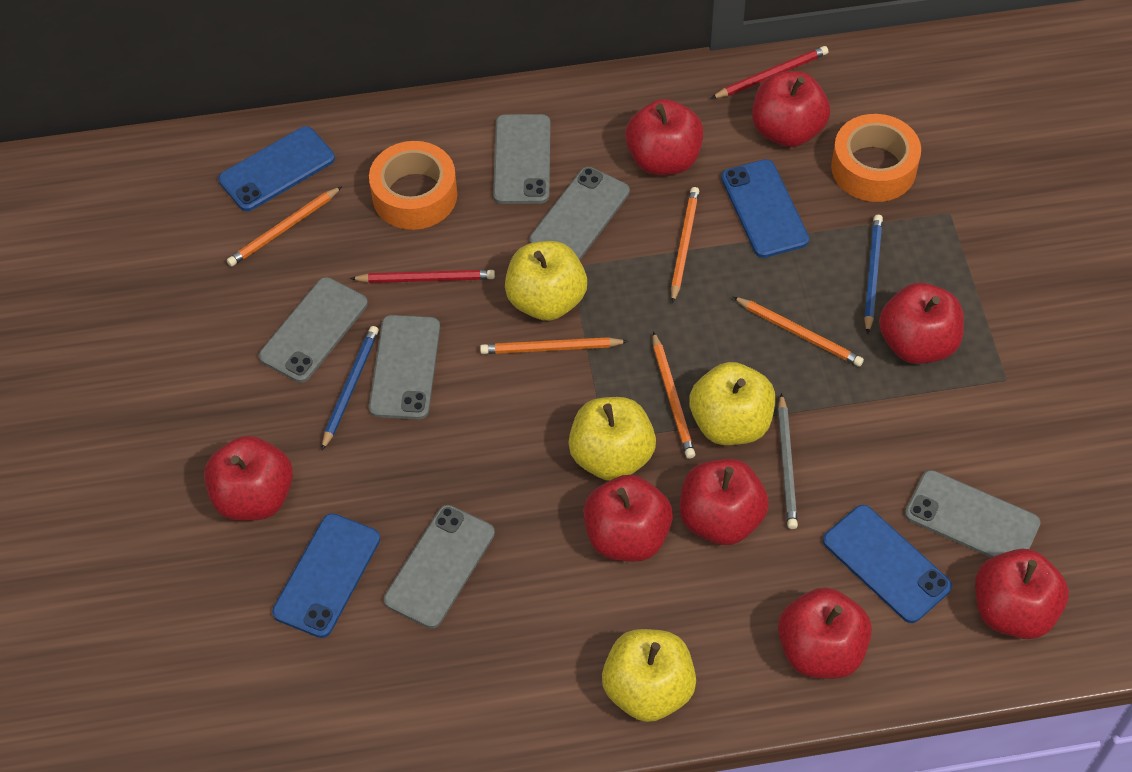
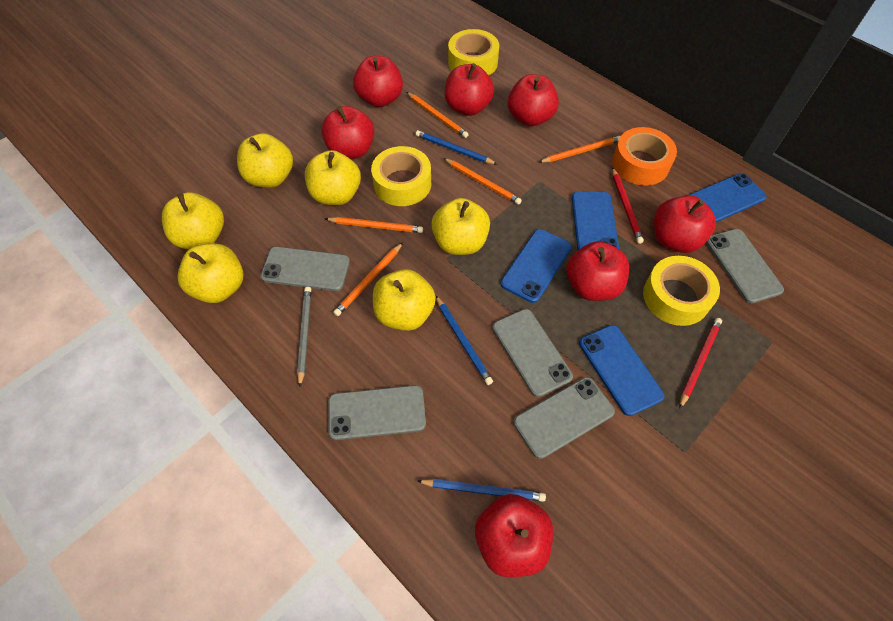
blue pencil: [322,326,379,450] [864,215,883,334] = 2 -> [415,130,498,165] [417,479,546,502] [435,295,493,385] = 3
grey phone: [259,277,368,383] [369,315,440,420] [384,505,495,628] [493,114,550,204] [530,167,630,260] [905,470,1041,558] = 6 -> [260,247,350,291] [328,385,426,440] [493,309,573,397] [514,377,615,459] [706,229,784,303] = 5
orange tape: [369,141,457,230] [831,114,921,202] = 2 -> [612,127,677,186] = 1
red apple: [204,436,293,521] [583,475,673,562] [625,99,704,175] [680,459,769,545] [752,71,830,147] [778,587,872,679] [879,283,964,364] [975,549,1069,639] = 8 -> [321,106,375,159] [353,56,403,107] [445,63,494,116] [475,494,553,577] [508,74,559,126] [567,241,629,301] [654,195,716,253] = 7
yellow apple: [505,241,587,321] [569,397,656,481] [602,629,696,722] [689,362,775,445] = 4 -> [162,192,224,249] [178,243,243,303] [237,133,293,188] [305,150,361,205] [373,269,436,331] [431,198,490,255] = 6
yellow tape: none = 0 -> [371,146,431,206] [448,29,499,75] [643,256,720,326] = 3

